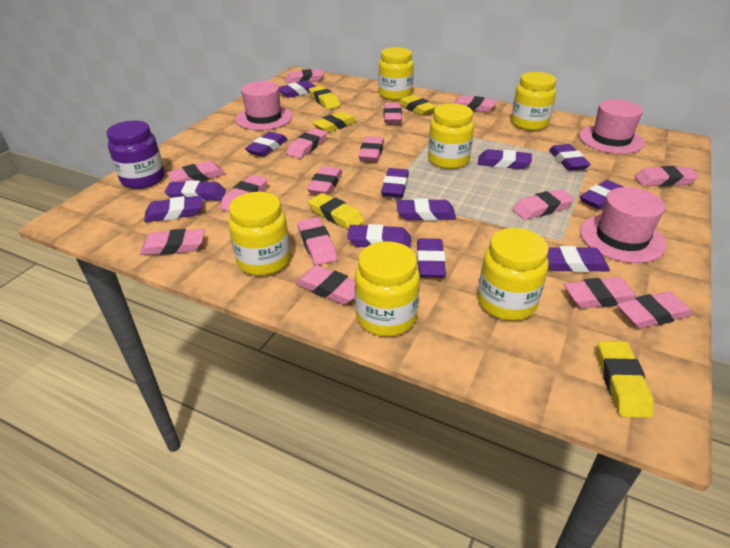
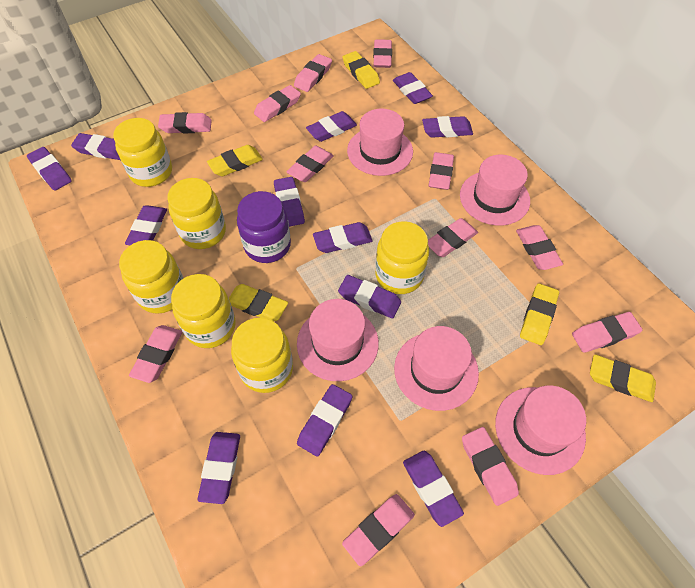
pink eraser: [140,229,205,255] [167,161,225,182] [220,175,267,212] [285,69,324,84] [286,128,327,158] [295,265,355,305] [297,217,337,265] [307,166,342,195] [359,136,384,161] [384,103,402,124] [453,95,497,112] [513,189,574,220] [564,277,637,308] [617,291,692,328] [635,166,699,186] = 15 -> [129,325,182,383] [158,112,212,134] [254,85,301,122] [286,146,334,182] [294,54,332,92] [342,494,415,566] [373,39,392,68] [428,218,478,257] [429,152,454,190] [462,427,519,506] [516,225,563,270] [572,312,642,353] = 12
pink hat: [236,81,293,130] [579,99,645,154] [580,187,666,263] = 3 -> [297,299,379,381] [347,109,413,176] [394,326,479,411] [460,155,530,226] [495,385,586,475] = 5

